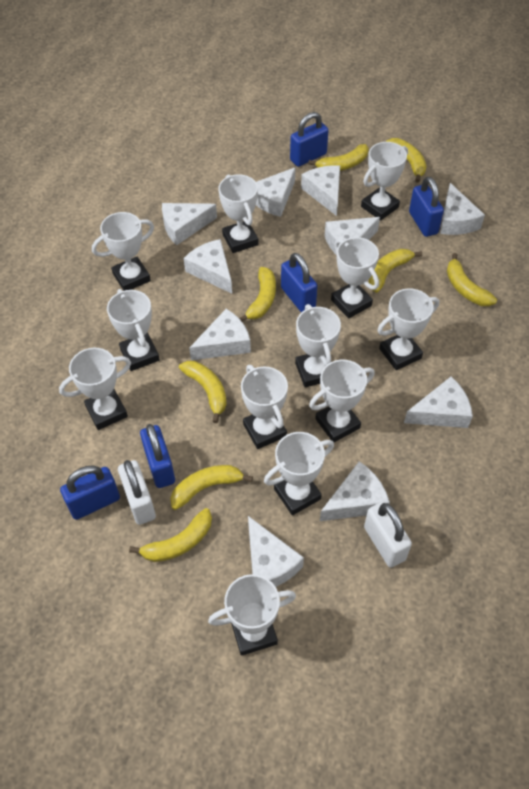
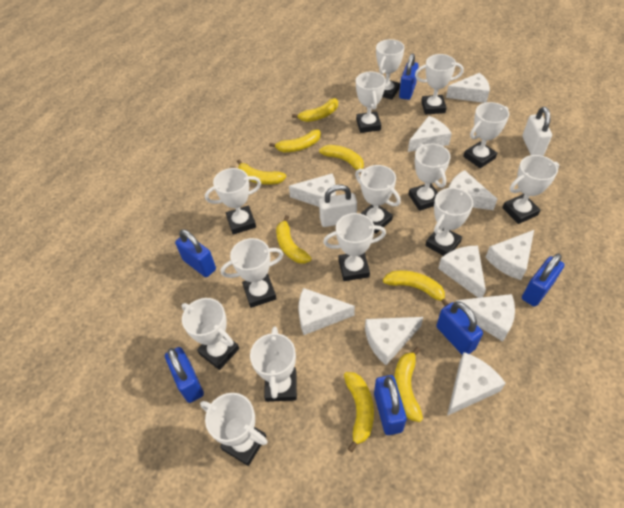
blue padlock: [60,465,120,520] [140,424,175,488] [281,253,317,313] [290,112,329,167] [409,177,444,237] = 5 -> [165,347,204,403] [175,229,216,277] [374,375,407,435] [399,53,419,100] [436,301,483,355] [522,253,565,307] = 6
white trophy: [59,348,131,430] [92,212,154,291] [107,289,160,371] [208,574,296,656] [218,174,259,253] [241,365,288,449] [264,432,334,515] [295,304,341,387] [309,360,375,442] [331,237,379,318] [361,142,408,221] [377,288,439,370] = 12 -> [182,298,239,370] [200,393,268,466] [205,168,261,235] [221,238,284,308] [250,326,297,402] [323,213,386,281] [355,165,401,234] [356,72,386,133] [376,39,404,100] [409,144,451,211] [415,54,464,115] [425,188,473,256] [463,102,509,168] [502,155,559,224] = 14

